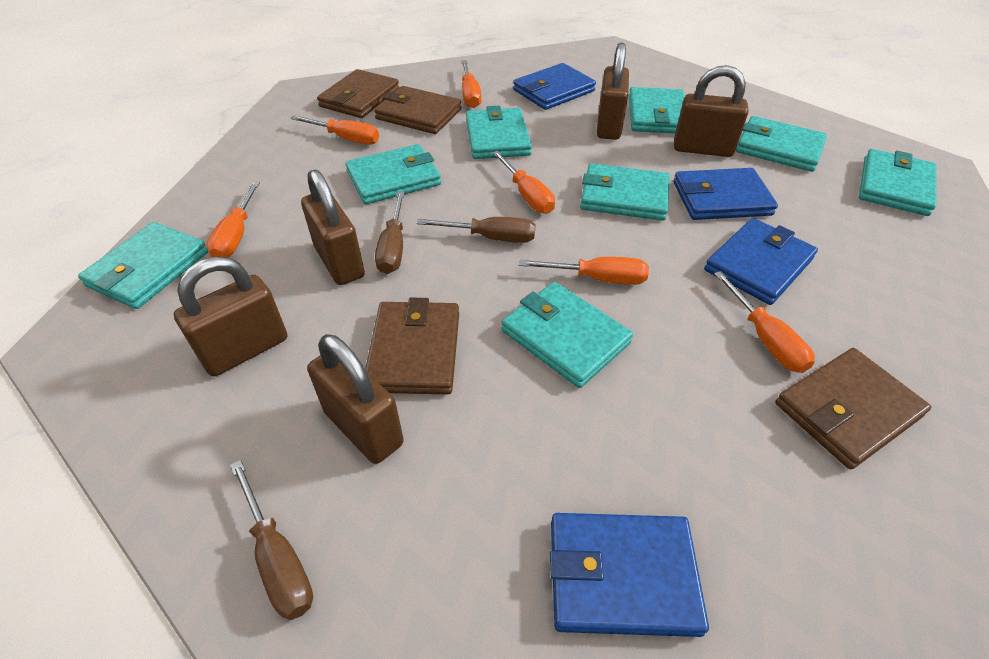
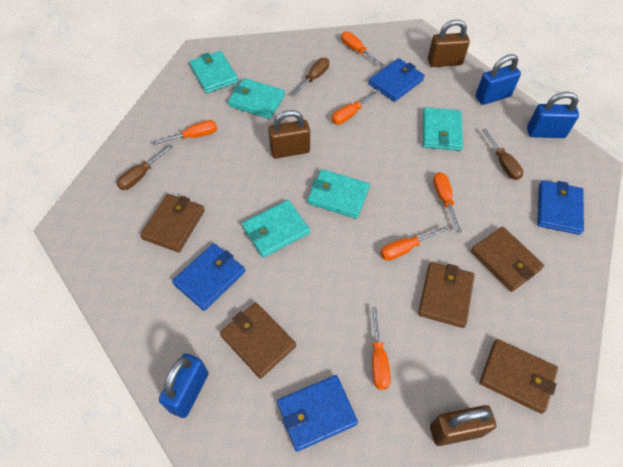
blue padlock: none = 0 -> [159,353,208,418] [475,54,521,105] [527,92,579,138] = 3
brown padlock: [174,257,287,377] [301,170,365,285] [307,334,404,464] [597,43,629,140] [674,65,749,157] = 5 -> [268,110,310,159] [428,19,470,67] [430,405,497,446] = 3
brown wallet: [317,69,399,118] [365,298,459,394] [374,86,461,134] [775,348,931,469] = 4 -> [140,194,205,252] [220,303,296,379] [418,262,475,328] [471,227,544,292] [480,339,558,414] = 5
turquoise wallet: [78,222,208,309] [345,144,441,204] [466,106,532,159] [501,282,633,388] [580,163,670,221] [629,87,685,134] [736,116,827,172] [859,149,937,216] = 8 -> [189,51,238,93] [228,78,285,119] [242,200,310,258] [307,169,370,219] [423,107,463,151] = 5

